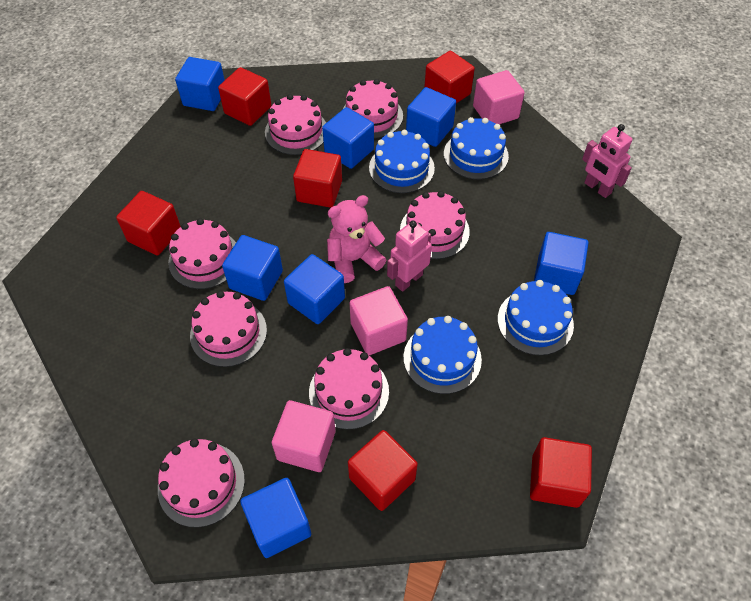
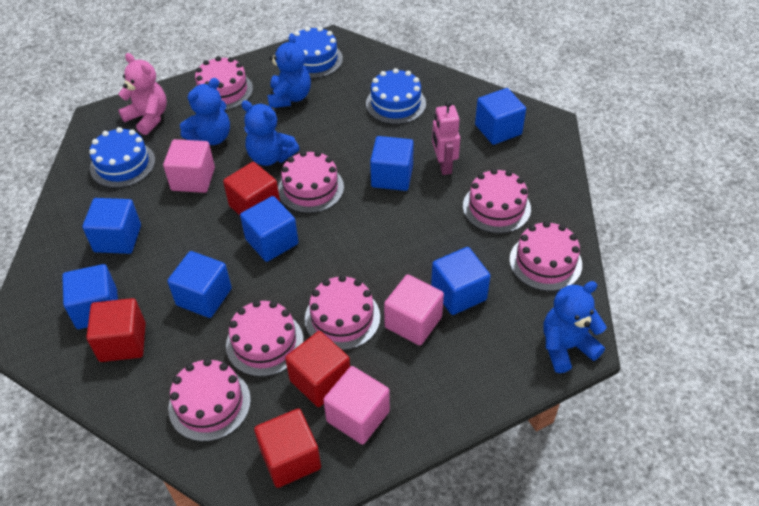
blue cake: [369,130,435,193] [404,316,482,394] [444,117,509,179] [498,280,574,355] = 4 -> [89,127,155,188] [294,27,343,78] [366,68,426,124] = 3
blue teddy bear: none = 0 -> [180,78,230,145] [241,100,300,166] [267,33,311,108] [544,281,607,373] = 4
pink robot: [387,220,432,292] [582,124,632,198] = 2 -> [432,101,460,175] = 1
red cube: [116,191,181,256] [218,67,271,126] [293,149,342,208] [348,430,418,511] [424,51,475,103] [530,437,592,508] = 6 -> [86,298,146,362] [223,162,280,215] [254,408,321,488] [285,331,350,407] = 4

